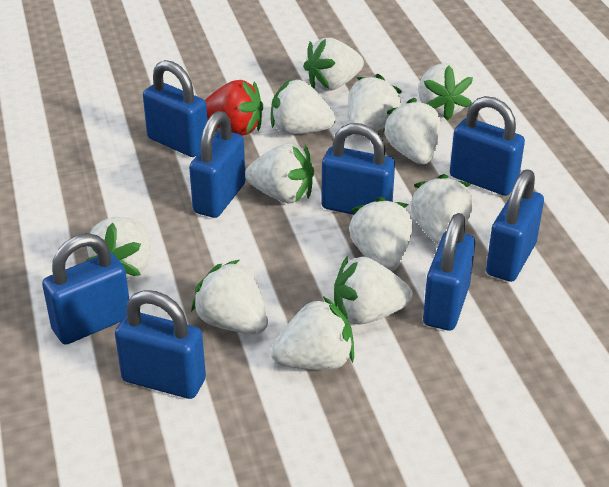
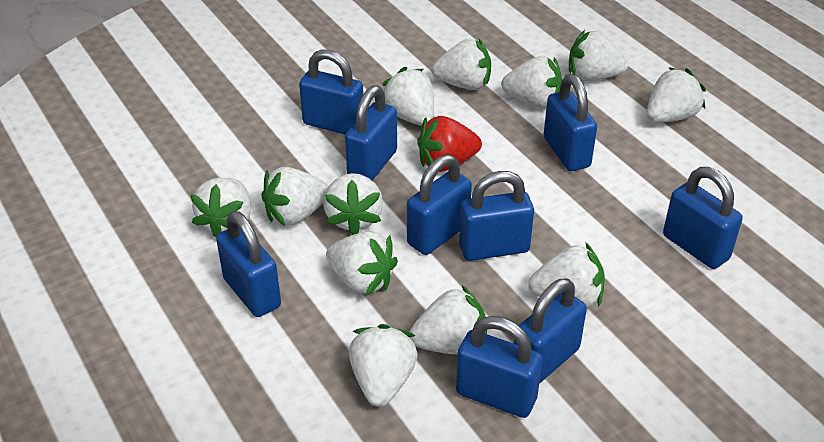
blue padlock: [42,234,129,345] [115,290,206,399] [143,60,208,157] [189,111,246,218] [321,123,395,215] [423,213,475,331] [450,96,525,196] [486,169,544,282] = 8 -> [216,211,281,317] [299,49,364,135] [345,85,397,180] [407,155,472,255] [456,316,542,418] [459,171,534,261] [514,278,587,384] [544,74,597,171] [663,167,743,269] = 9

